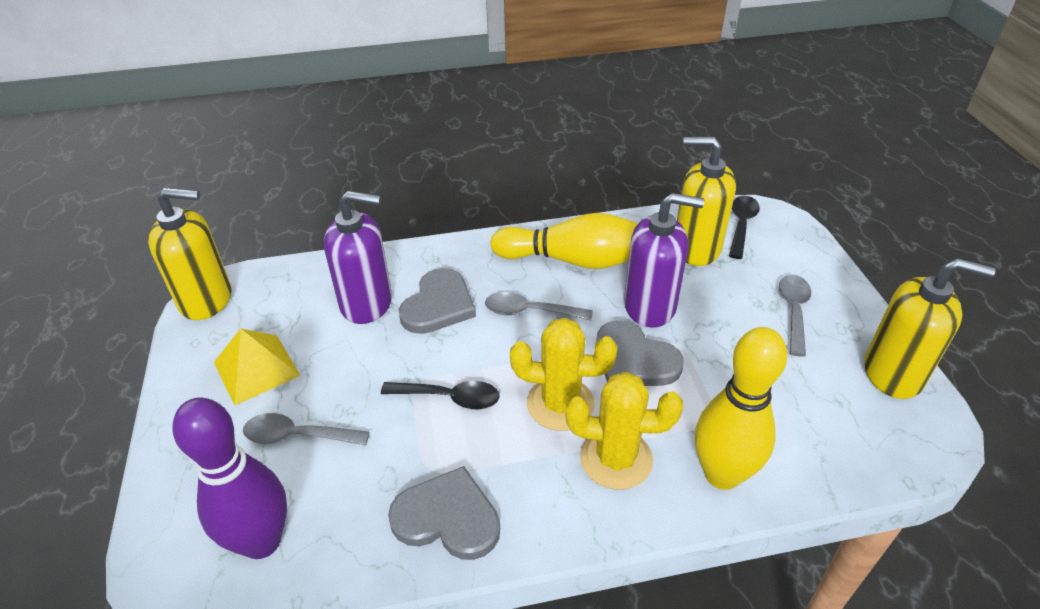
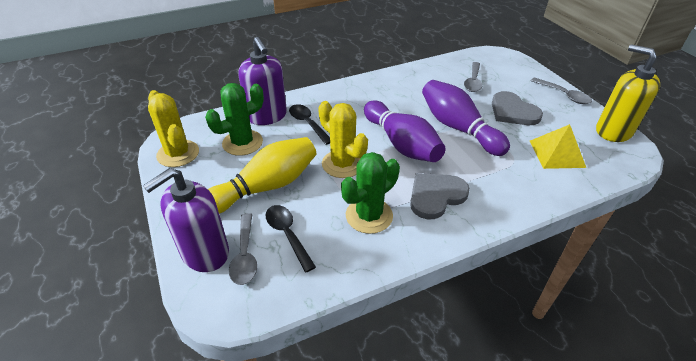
green cactus: none = 0 -> [205,83,264,156] [341,152,400,234] = 2
grey heart: [388,466,500,560] [399,268,476,334] [596,321,684,386] = 3 -> [410,173,470,219] [492,91,543,125] = 2
purple bowling pin: [172,397,287,559] = 1 -> [364,100,446,162] [422,80,510,156] = 2
yellow bowling pin: [490,213,638,269] [695,327,787,490] = 2 -> [208,137,316,214] = 1
yellow soap dispenser: [148,188,232,320] [677,137,736,266] [864,258,996,399] = 3 -> [596,44,660,142] = 1

